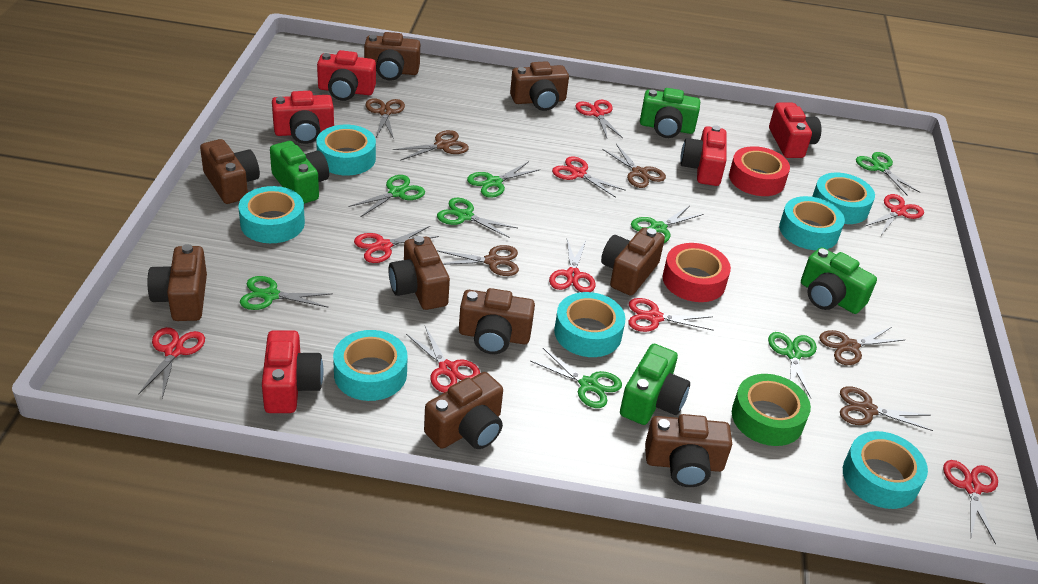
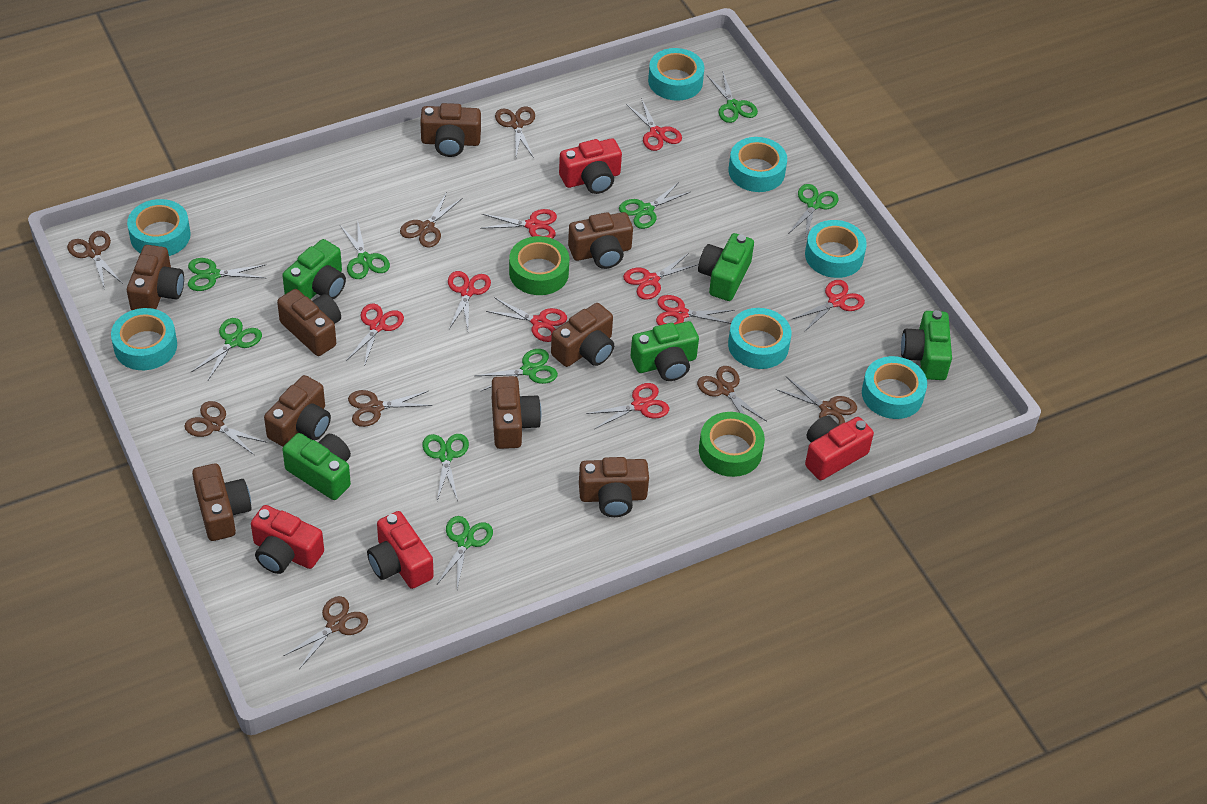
brown scissors: [366,99,405,139] [393,130,469,161] [437,245,519,276] [602,144,666,188] [819,327,904,365] [840,386,933,431] = 6 -> [67,231,123,290] [184,401,267,455] [284,596,368,669] [348,390,433,427] [400,192,461,247] [495,106,535,158] [697,366,767,422] [776,376,857,425] = 8
green camera: [270,141,329,204] [620,344,690,425] [640,88,700,138] [801,247,877,314] = 4 -> [282,239,346,299] [282,433,351,500] [631,321,699,381] [698,233,754,301] [901,310,952,380] = 5
green scissors: [240,276,333,310] [348,175,425,217] [437,198,517,238] [467,161,540,198] [530,348,622,408] [631,206,703,243] [768,332,817,398] [856,152,920,195] = 8 -> [188,258,267,291] [191,318,262,380] [340,223,390,279] [423,434,469,501] [437,516,493,589] [475,349,558,391] [619,182,690,229] [707,72,758,123] [788,184,838,241] = 9
green tape: [732,374,811,446] = 1 -> [509,236,569,295] [699,412,765,477] = 2
red camera: [262,330,323,413] [272,91,334,144] [317,50,376,101] [680,125,727,186] [769,103,821,158] = 5 -> [251,505,324,574] [367,511,434,589] [559,138,622,194] [805,416,874,480] = 4
red tape: [663,243,731,302] [729,146,790,196] = 2 -> none = 0

